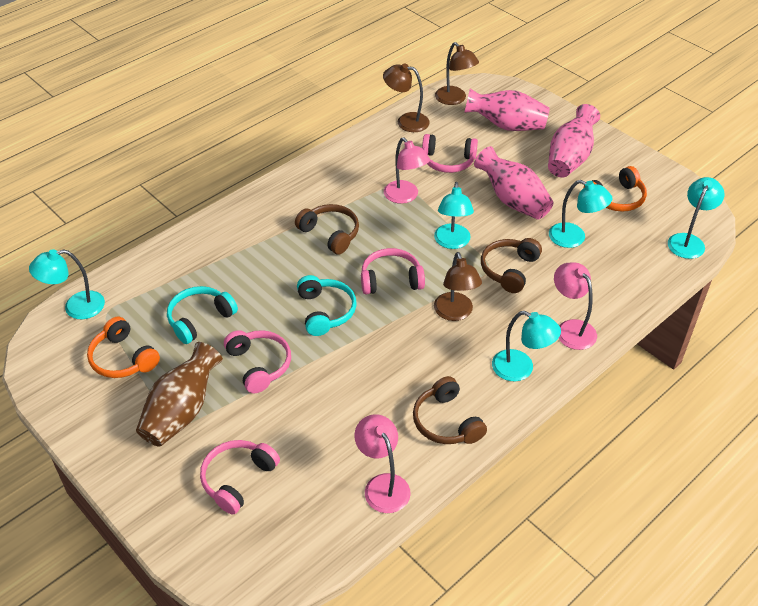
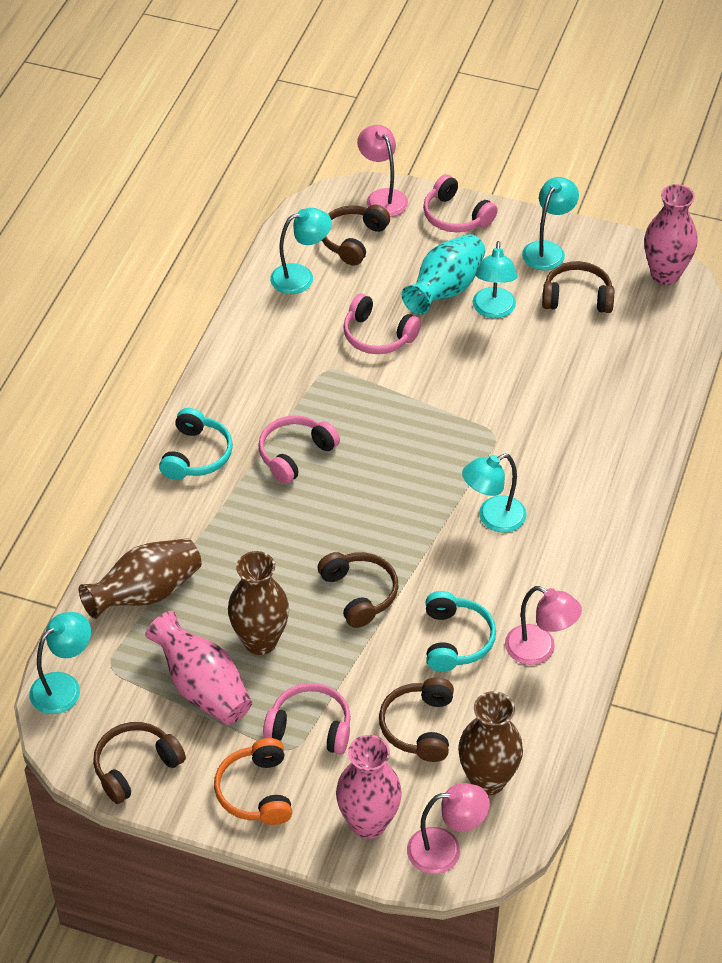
brown headphones: [295,204,359,255] [413,376,487,444] [481,238,542,293] = 3 -> [93,722,186,804] [318,552,398,628] [322,205,390,266] [379,678,454,762] [542,261,614,313] = 5
brown lamp: [383,63,430,132] [434,252,482,321] [435,42,479,105] = 3 -> none = 0
brown vase: [136,342,223,447] = 1 -> [79,538,202,619] [228,551,289,655] [458,691,523,795] = 3
orange headphones: [87,317,160,378] [584,166,647,212] = 2 -> [214,738,292,825] = 1
turquoise vase: none = 0 -> [402,234,485,315] = 1

